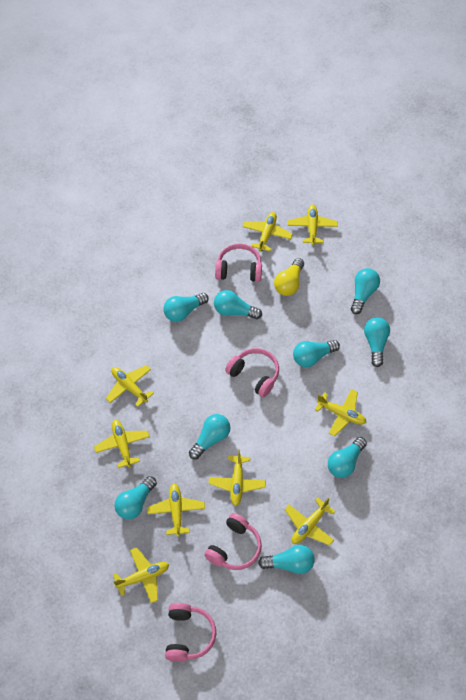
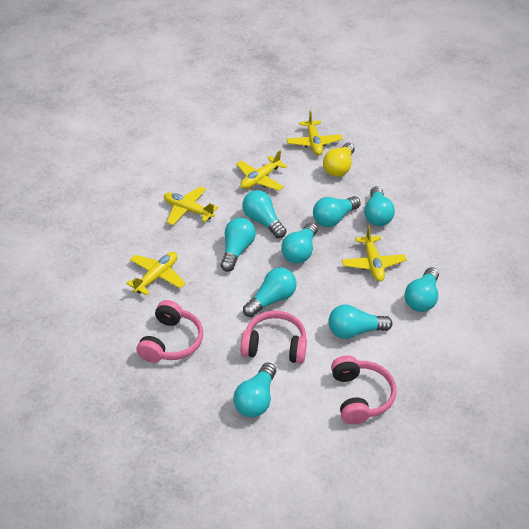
pink headphones: [165,603,216,662] [204,513,262,570] [215,243,262,282] [225,348,279,397] = 4 -> [137,300,203,363] [241,311,307,364] [331,356,397,425] = 3
yellow plane: [94,420,150,468] [106,365,154,407] [113,547,169,603] [147,484,205,537] [209,449,266,506] [243,212,293,252] [284,497,336,545] [288,204,338,245] [315,389,366,436] = 9 -> [126,252,186,295] [164,187,218,225] [236,150,287,191] [287,111,343,155] [342,226,407,281] = 5

